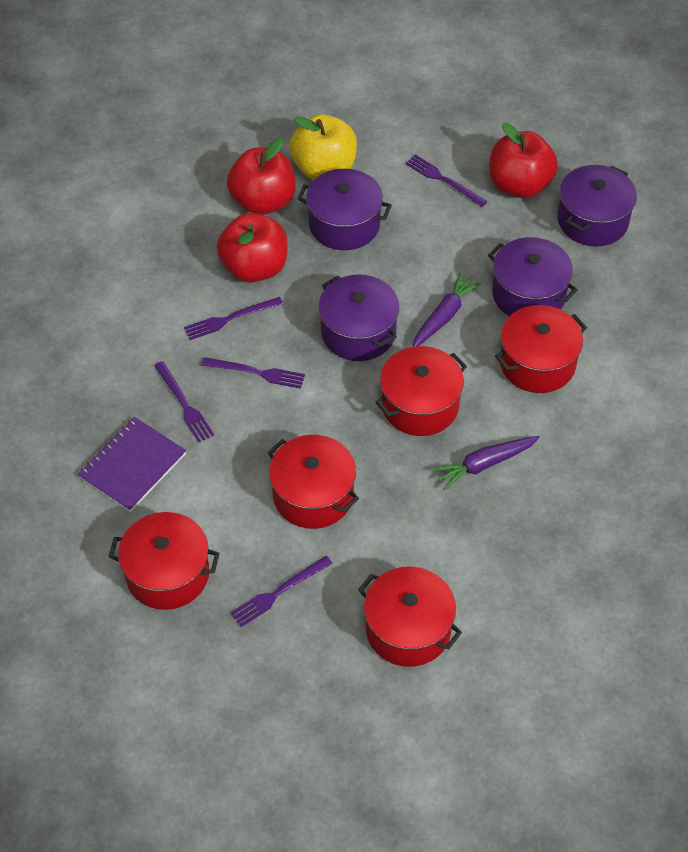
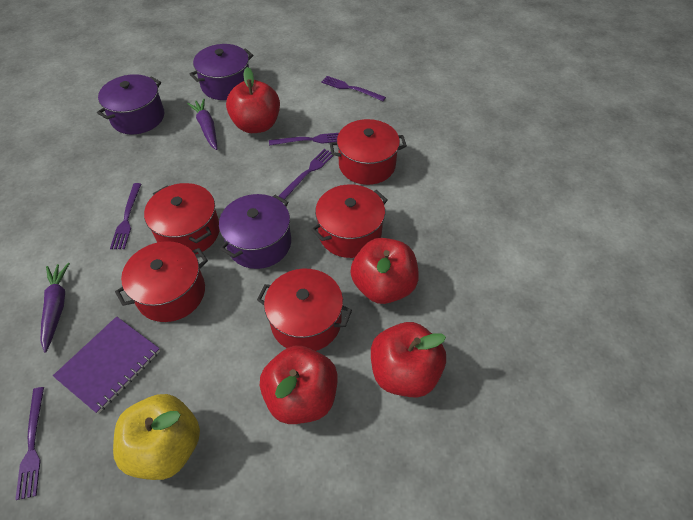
purple pot: [297,169,392,250] [318,275,399,361] [488,237,578,316] [558,165,637,247] = 4 -> [97,74,164,134] [189,44,253,100] [219,194,291,269] = 3
red apple: [217,213,288,282] [227,138,296,215] [489,122,558,198] = 3 -> [226,67,280,133] [260,346,338,424] [350,238,419,304] [371,322,446,398] = 4

